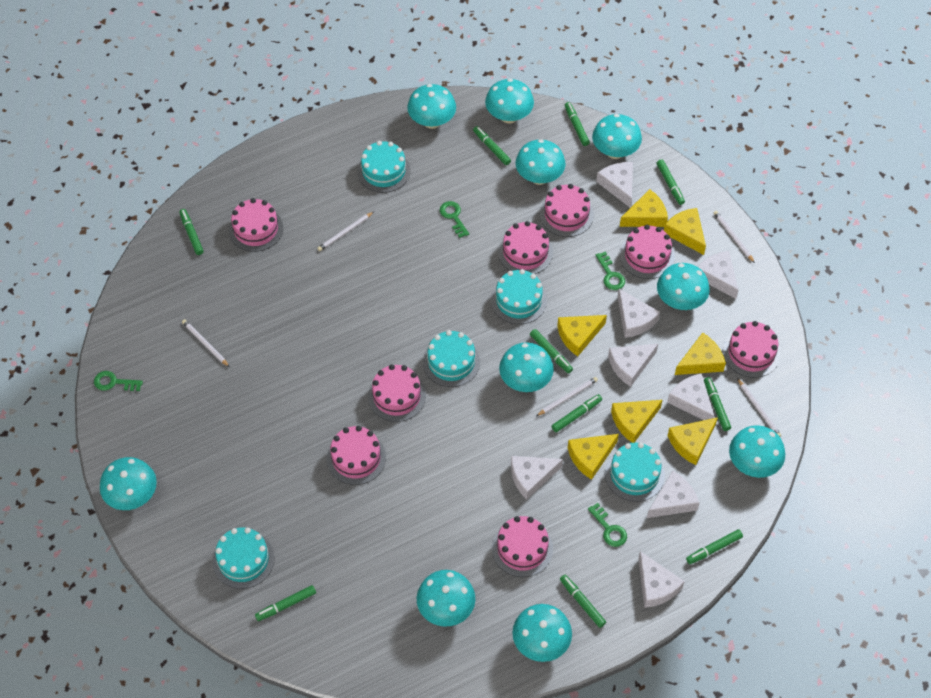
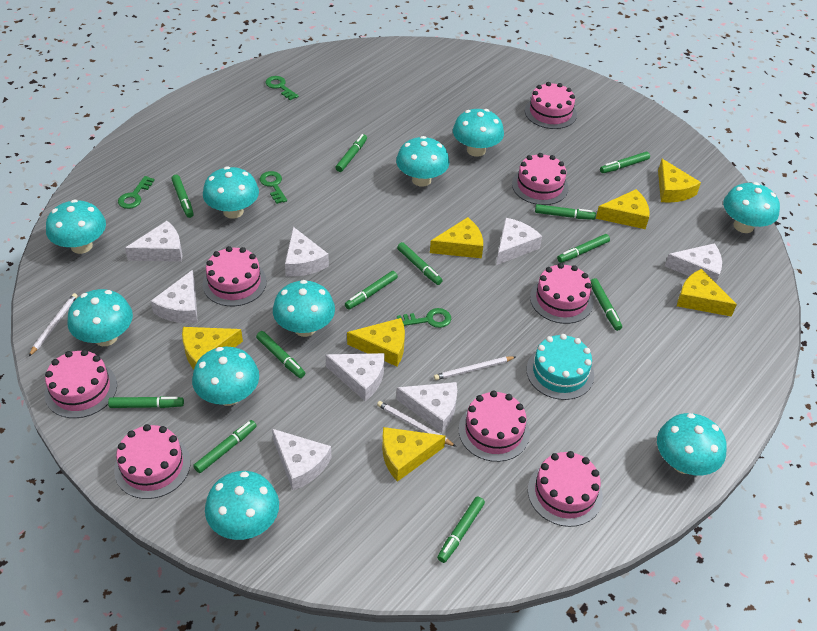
green marker: [179,209,204,255] [255,585,316,621] [473,126,511,165] [530,329,573,373] [552,394,602,432] [560,575,606,628] [565,102,590,146] [657,159,685,205] [686,529,743,564] [704,377,731,431] = 10 -> [108,396,184,408] [171,175,194,218] [193,420,257,473] [256,331,305,378] [335,134,367,172] [345,271,398,310] [397,242,443,285] [437,497,485,563] [535,204,596,220] [557,234,610,263] [590,278,622,331] [600,152,650,173] = 12
turquoise cake: [213,527,275,589] [357,141,411,193] [423,330,480,387] [491,269,547,324] [605,442,665,502] = 5 -> [526,334,594,400] = 1
white pencil: [182,319,229,367] [317,212,374,251] [536,377,598,416] [714,211,755,263] [737,378,781,437] = 5 -> [29,293,78,356] [377,401,456,447] [434,356,515,380] = 3

